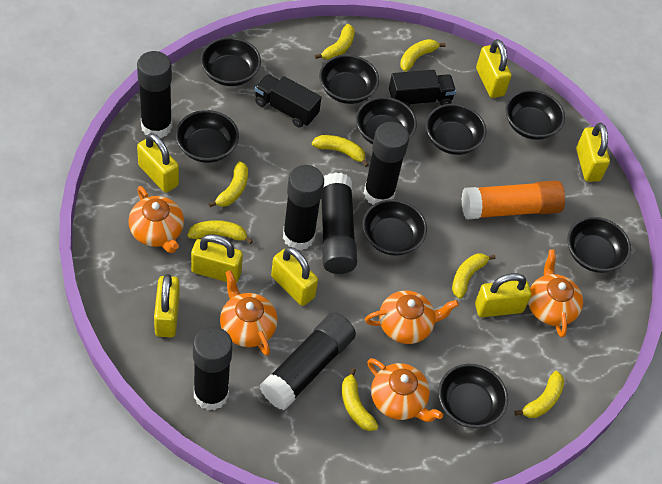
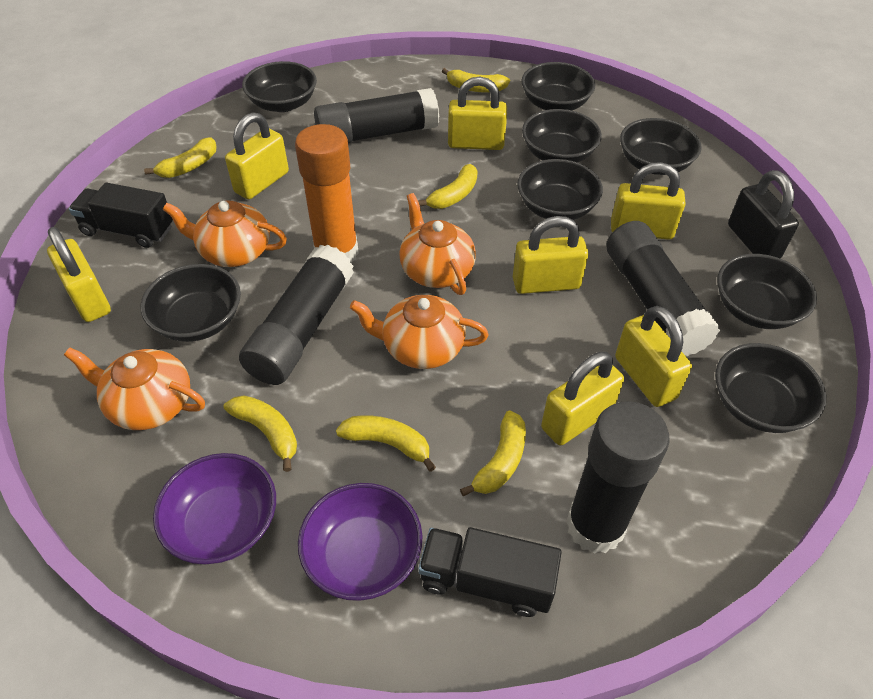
black bowl: [176,110,239,163] [200,37,261,86] [319,55,379,104] [356,97,417,144] [362,199,427,256] [426,104,486,155] [438,364,508,428] [505,90,565,140] [567,217,631,273] = 9 -> [140,264,241,342] [242,61,317,112] [517,159,603,220] [521,62,595,110] [522,109,602,163] [620,118,702,175] [715,343,826,433] [717,254,817,329] = 8
black glue stick: [137,51,172,138] [193,327,233,410] [260,312,356,410] [283,165,324,250] [321,172,357,274] [364,122,409,205] = 6 -> [239,245,354,385] [314,88,439,143] [566,401,670,554] [606,221,720,356] = 4
black padlock: none = 0 -> [728,170,799,258] = 1
orange teapot: [128,186,184,253] [220,270,278,356] [365,291,459,344] [367,358,443,422] [528,250,583,338] = 5 -> [64,347,205,430] [162,201,287,267] [350,295,489,369] [399,193,476,295] = 4
purple bowl: none = 0 -> [153,453,276,564] [298,483,423,601] = 2
yellow banana: [187,220,253,244] [208,161,248,207] [312,135,369,167] [315,24,355,60] [342,368,378,431] [400,39,446,72] [452,254,496,299] [514,371,564,418] = 8 -> [144,137,217,178] [223,395,297,472] [336,415,436,472] [418,164,478,209] [442,68,510,92] [460,410,526,496] = 6

